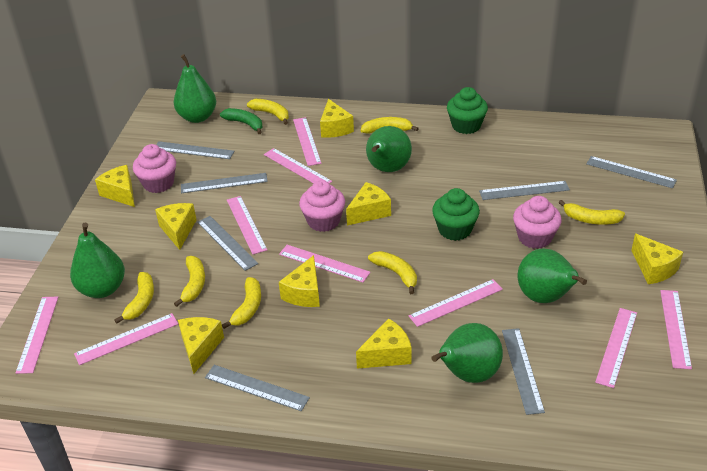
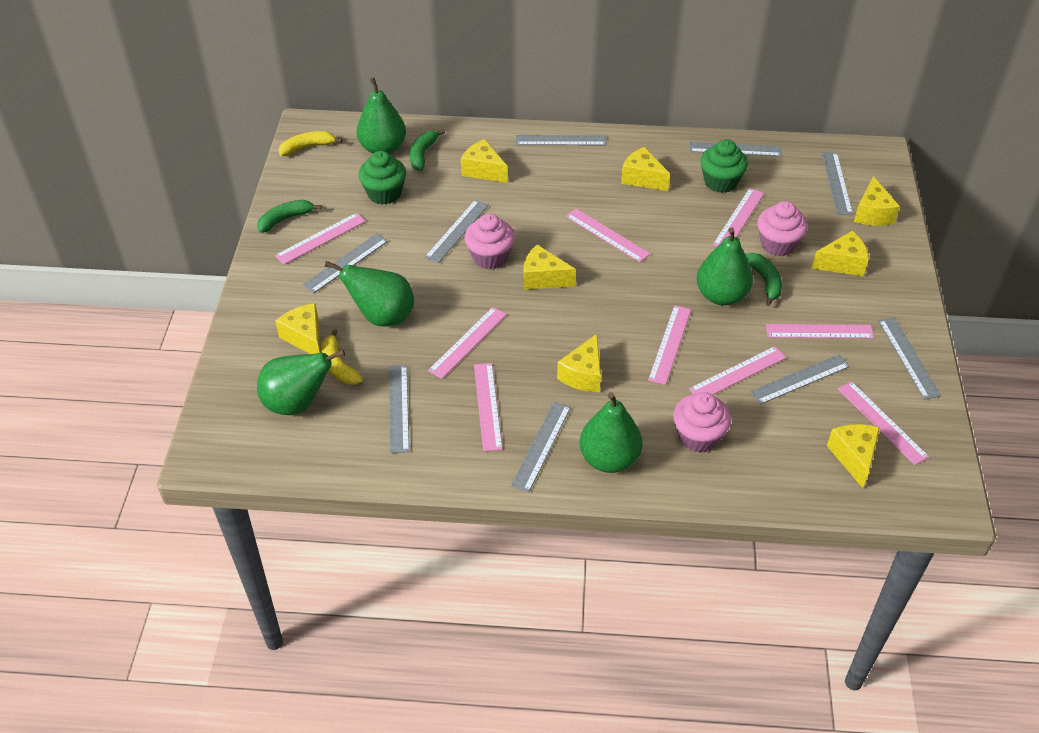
green banana: [220,108,263,134] = 1 -> [257,200,322,233] [410,129,445,171] [745,253,782,306] = 3
grey ruler: [156,141,235,159] [181,173,268,193] [197,216,258,271] [205,365,310,411] [479,181,570,200] [502,328,545,415] [586,156,677,188] = 7 -> [303,234,388,293] [389,365,409,453] [425,200,489,263] [511,402,571,492] [516,135,607,145] [689,142,782,157] [750,354,850,405] [822,153,853,215] [878,317,941,400] = 9
yellow banana: [114,272,154,324] [174,256,205,307] [222,277,261,329] [247,99,289,125] [361,117,419,134] [368,251,417,294] [558,200,625,225] = 7 -> [279,131,343,156] [321,329,363,385] = 2

